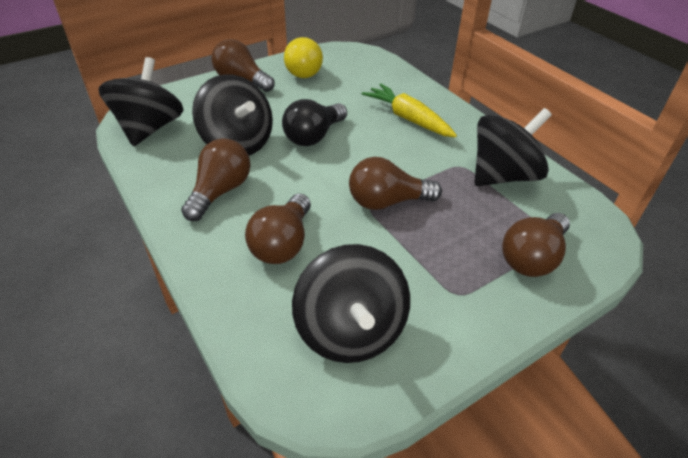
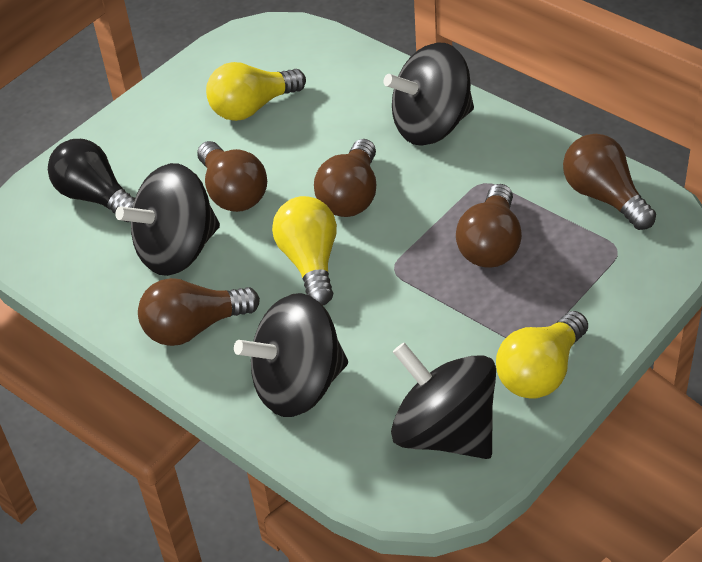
yellow carrot: [362,84,457,138] = 1 -> none = 0
yellow light bulb: [284,37,323,78] = 1 -> [206,62,306,121] [272,196,337,305] [496,311,588,399] = 3

